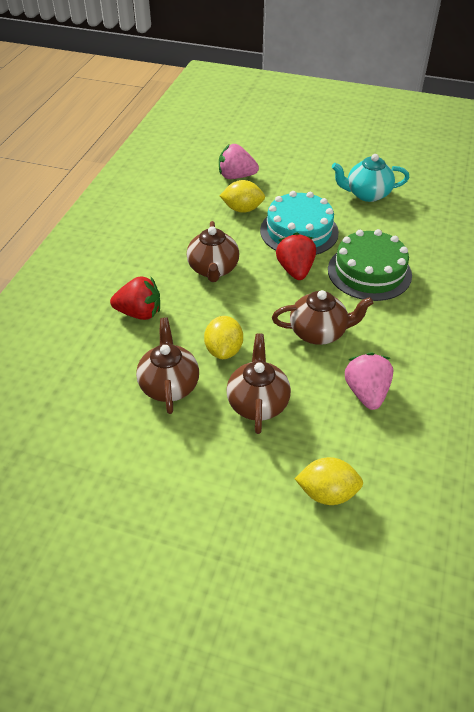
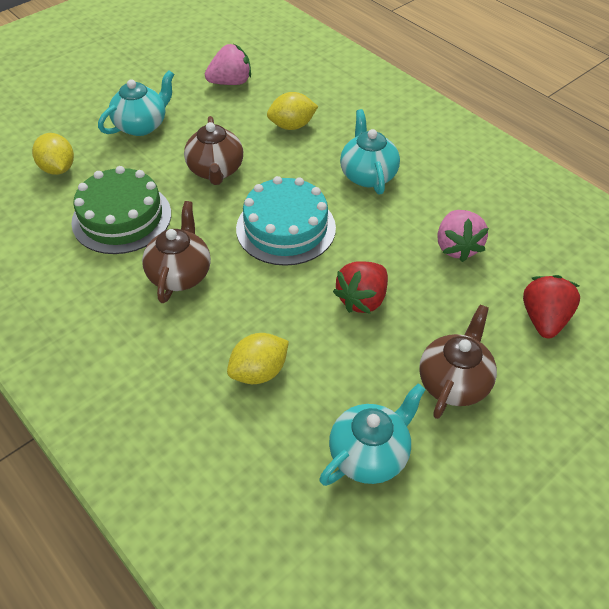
brown teapot: [136,318,199,414] [187,221,239,282] [226,334,291,434] [272,290,373,345] = 4 -> [142,201,211,303] [184,116,243,185] [419,305,497,419] = 3
turquoise teapot: [332,154,409,202] = 1 -> [98,70,174,136] [319,384,426,486] [340,109,400,194] = 3

